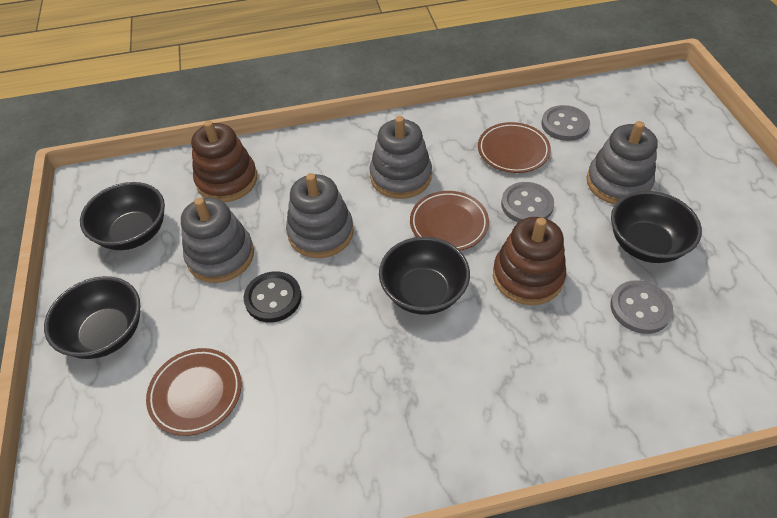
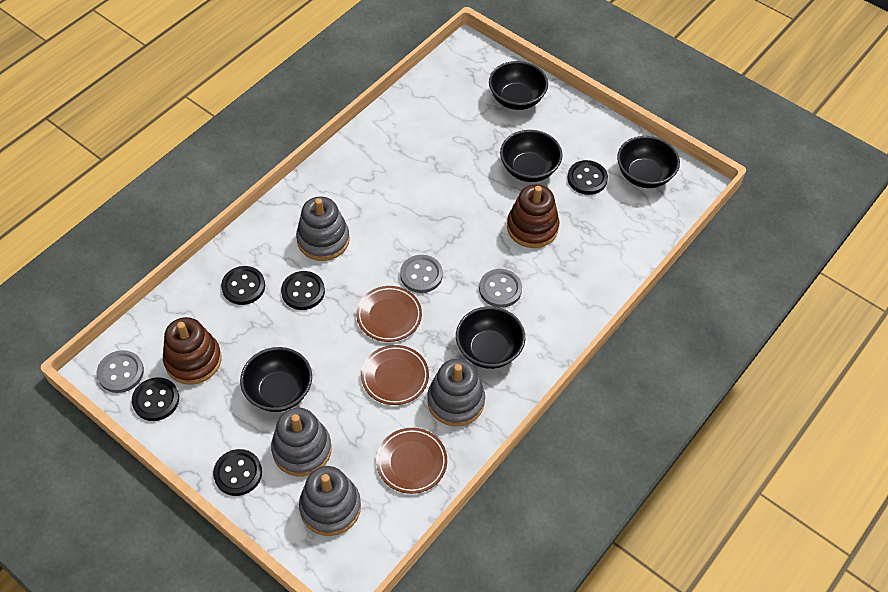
black bowl: [44,276,141,359] [80,182,165,250] [379,237,470,315] [611,191,702,263] = 4 -> [240,347,312,412] [456,306,525,369] [489,61,548,110] [500,130,563,182] [617,136,680,188] = 5
black button: [244,271,301,323] = 1 -> [132,377,179,421] [213,449,262,496] [221,266,265,305] [281,271,325,310] [567,160,608,195] = 5

